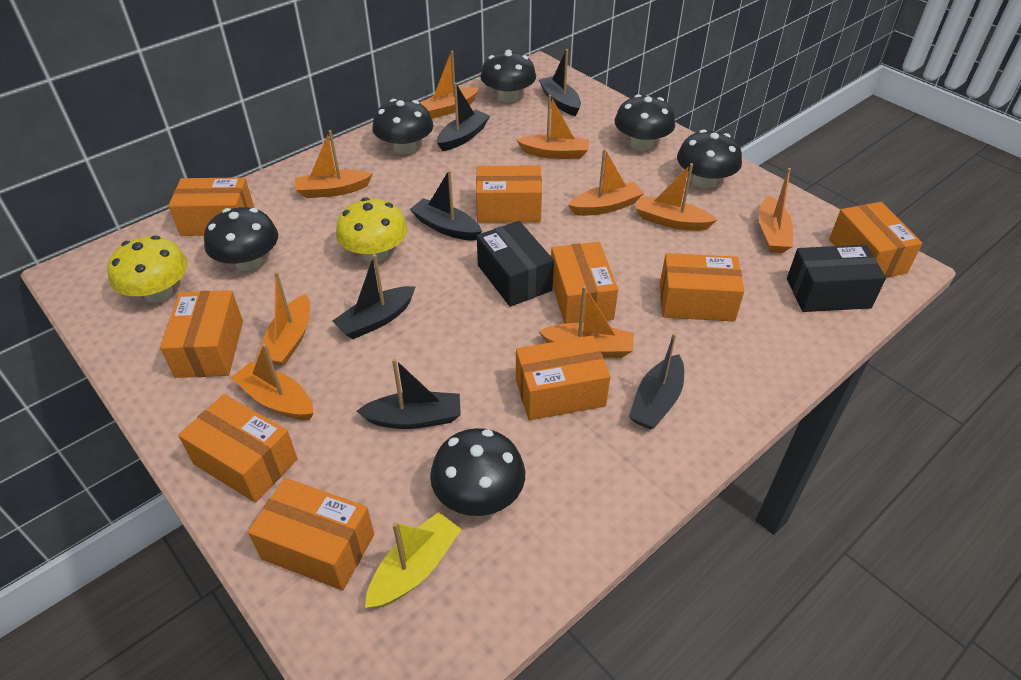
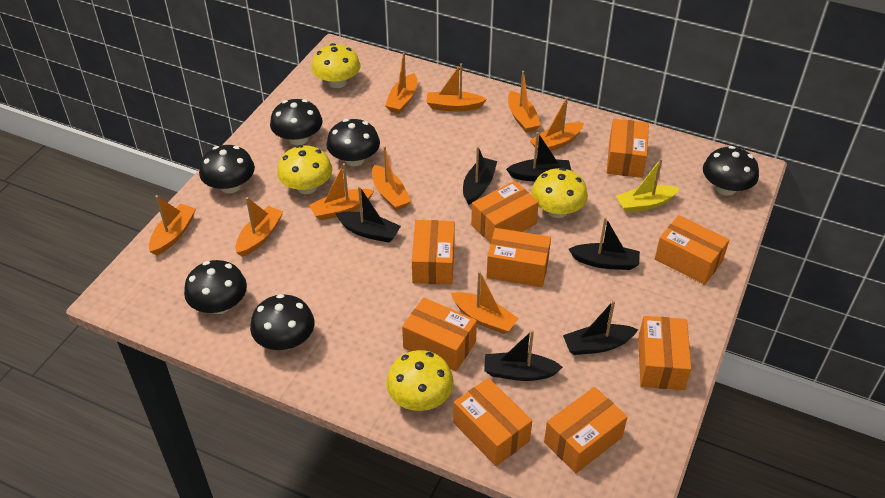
black box: [477,221,554,307] [787,245,886,312] = 2 -> none = 0
yellow mushroom: [107,236,188,303] [336,197,407,262] = 2 -> [277,145,332,194] [311,43,360,88] [386,350,454,411] [531,168,588,218] = 4

